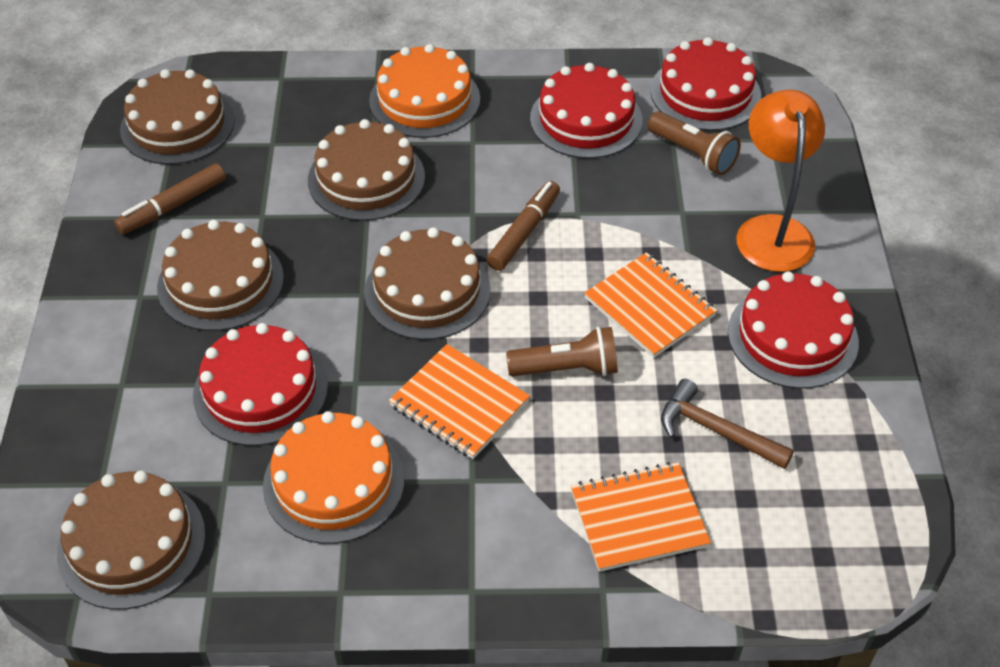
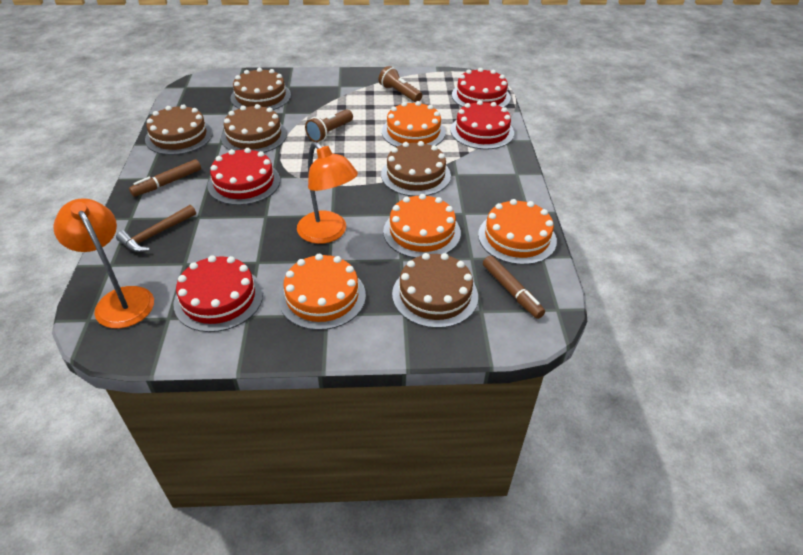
orange cake: [263,411,404,544] [369,44,480,138] = 2 -> [279,254,366,330] [382,101,446,147] [383,194,461,258] [478,199,557,265] = 4
orange lamp: [736,90,825,272] = 1 -> [53,198,154,328] [297,142,358,244] = 2
orange notebook: [389,344,530,459] [571,462,711,572] [584,252,717,358] = 3 -> none = 0

